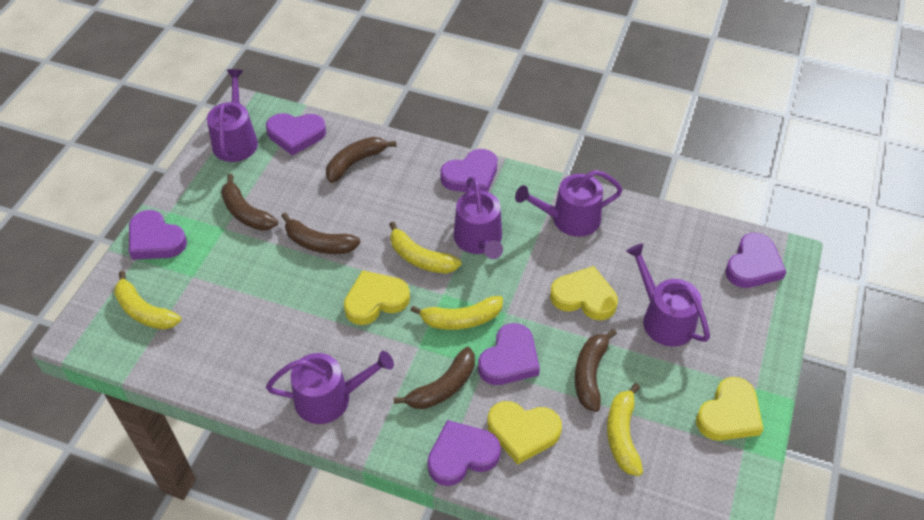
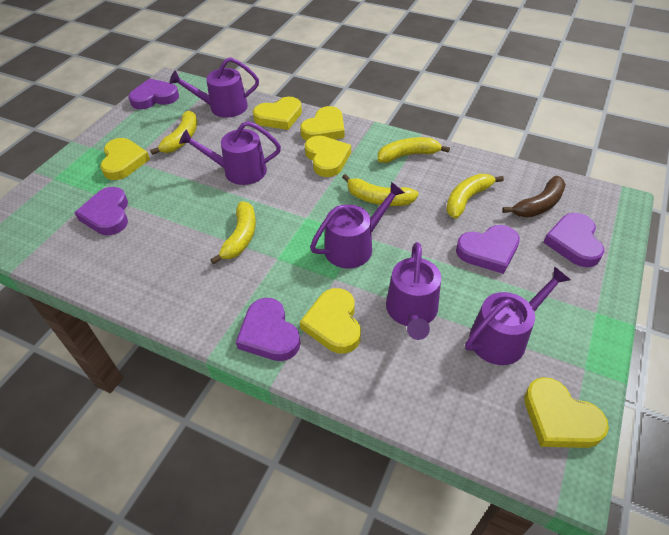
brown banana: [221,174,278,231] [282,213,361,254] [326,137,397,183] [394,347,475,409] [575,329,617,412] = 5 -> [502,176,566,218] = 1
purple heart: [129,210,187,260] [266,113,326,156] [427,420,501,486] [440,149,497,192] [478,323,540,385] [725,233,786,288] = 6 -> [75,187,128,235] [128,78,179,109] [236,298,300,361] [456,225,520,274] [543,213,604,267] = 5
yellow banana: [114,271,181,330] [389,221,461,274] [410,296,503,330] [607,383,643,476] = 4 -> [150,111,197,155] [210,201,256,264] [342,174,419,206] [378,137,450,163] [446,174,504,219] = 5
yellow heart: [344,270,410,325] [488,401,562,465] [550,266,618,320] [696,377,763,441] = 4 -> [100,138,150,180] [253,97,302,130] [300,106,345,141] [300,288,361,354] [305,136,351,177] [524,377,609,448] = 6

